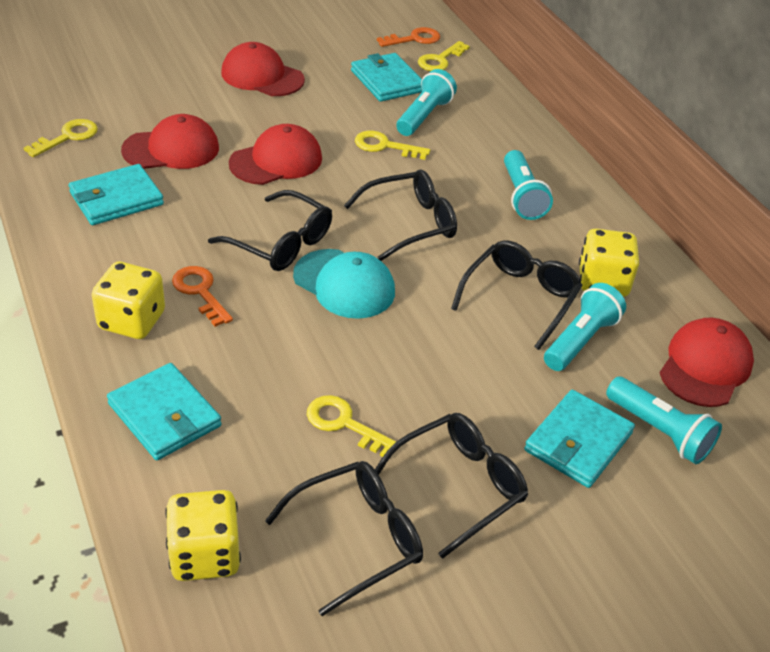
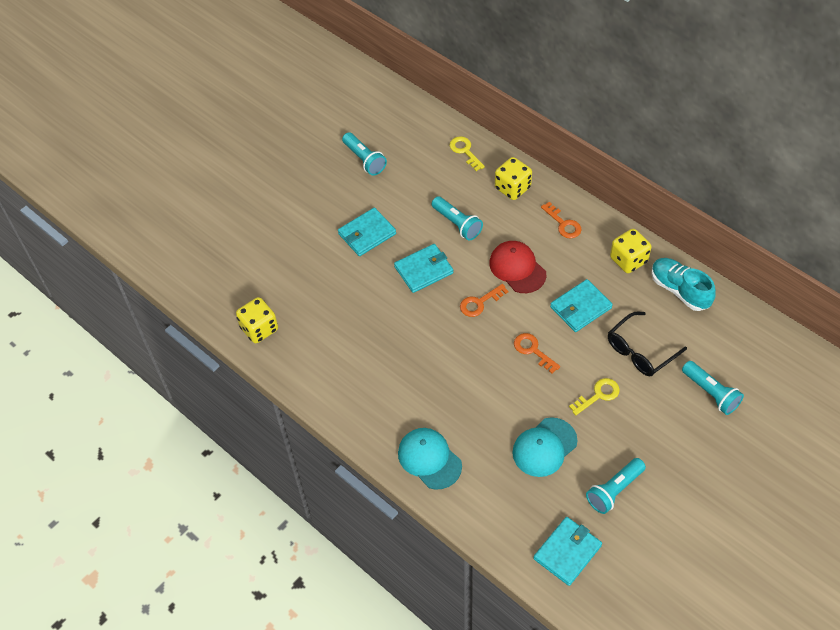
black glasses: [208,190,332,271] [265,461,423,616] [344,170,457,261] [375,413,528,559] [451,240,583,350] = 5 -> [608,312,687,376] = 1
orange key: [172,266,233,327] [377,27,440,47] = 2 -> [460,284,508,317] [514,333,560,373] [541,202,581,239] = 3
red cap: [121,114,219,169] [221,42,305,96] [229,124,322,185] [660,318,754,407] = 4 -> [489,241,546,293] = 1
turquoise cap: [293,249,395,319] = 1 -> [398,428,462,490] [512,417,578,477] = 2
turquoise shoe: none = 0 -> [651,258,716,311] = 1
yellow key: [24,119,98,157] [307,395,396,457] [355,131,430,160] [418,41,470,71] = 4 -> [450,136,485,171] [569,378,620,415] = 2

